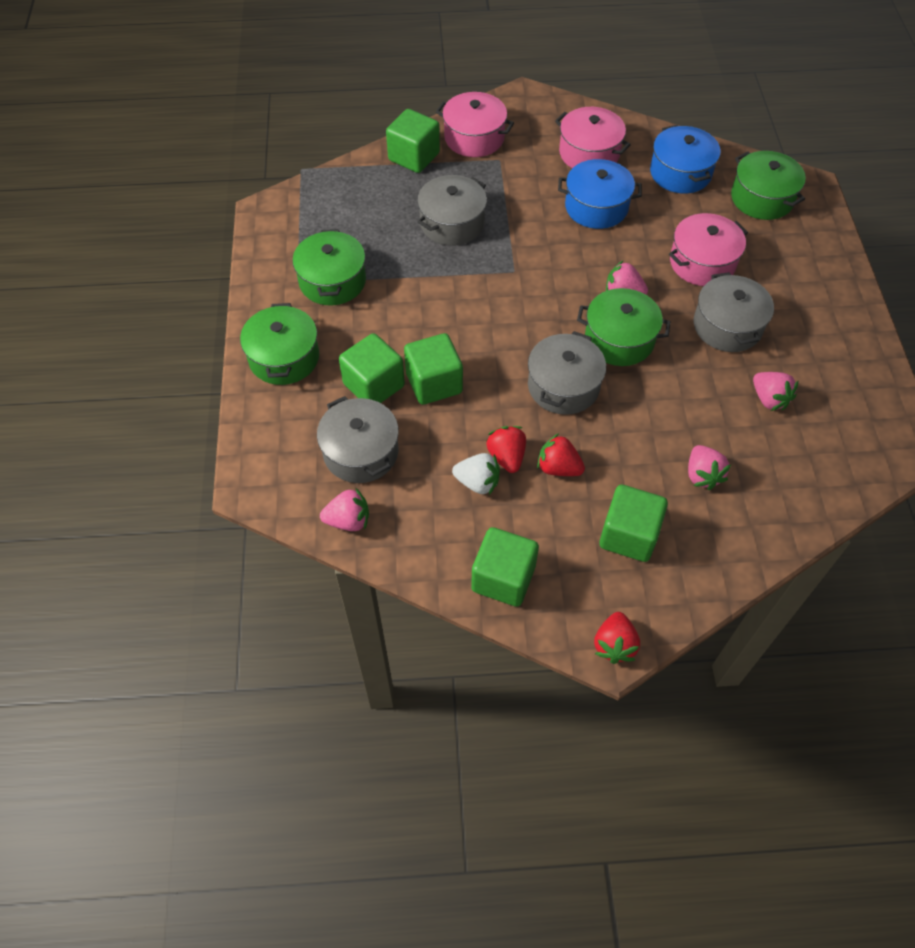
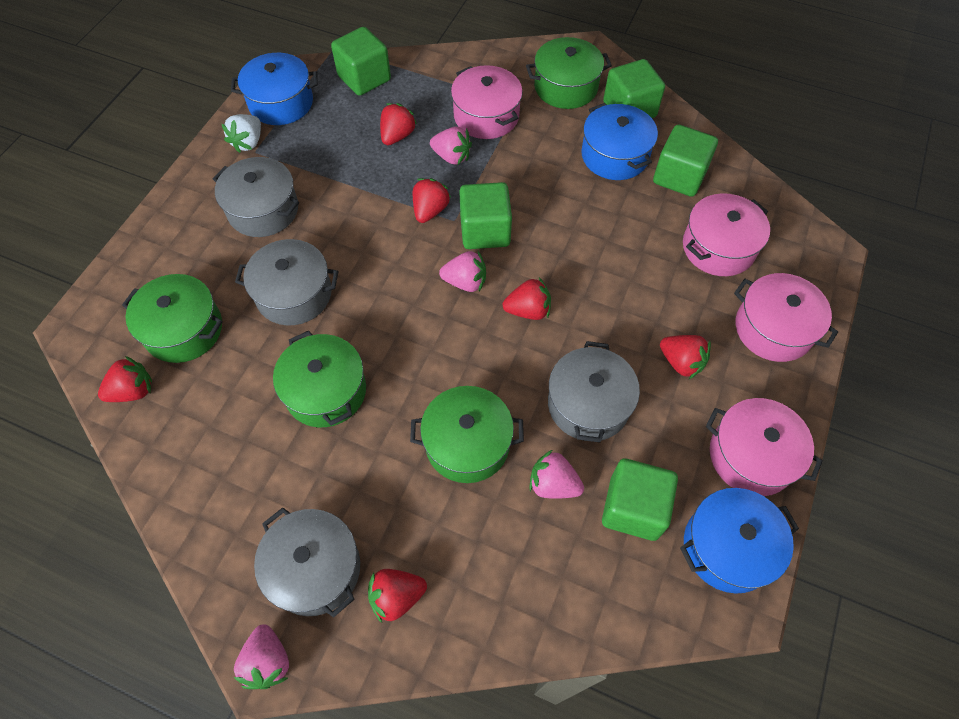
blue pot: [558,159,642,229] [650,125,721,194] = 2 -> [231,53,318,125] [581,103,658,180] [680,488,799,594] = 3
pink pot: [436,92,514,157] [555,107,631,168] [669,213,748,286] = 3 -> [451,65,523,139] [683,194,770,276] [706,398,823,496] [734,273,838,362] = 4
red strawberry: [486,426,526,473] [537,433,585,476] [594,612,640,664] = 3 -> [98,356,152,402] [368,569,427,623] [380,103,417,145] [413,178,451,223] [503,277,551,320] [660,335,711,379] = 6

